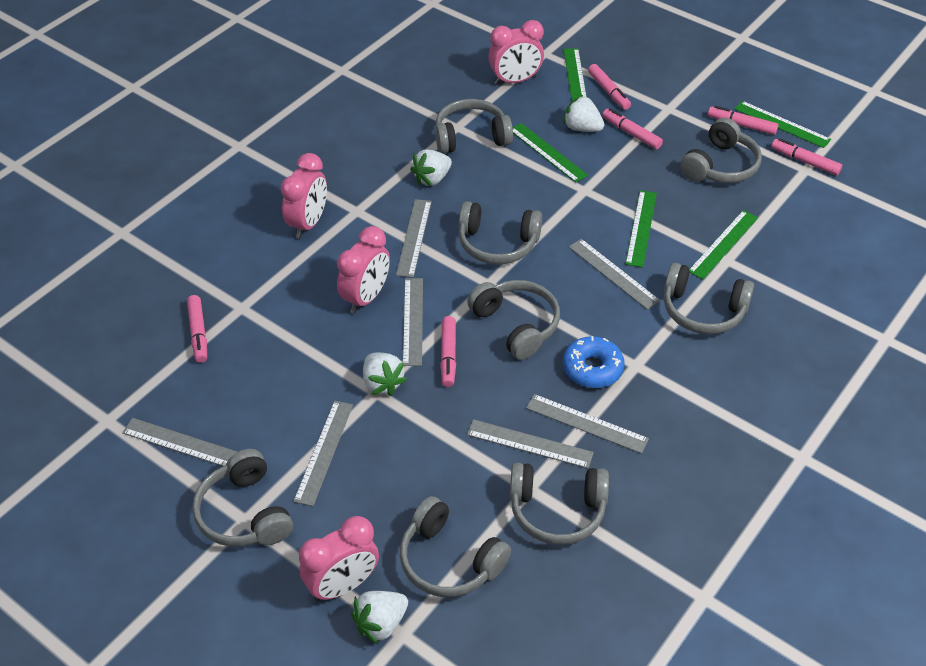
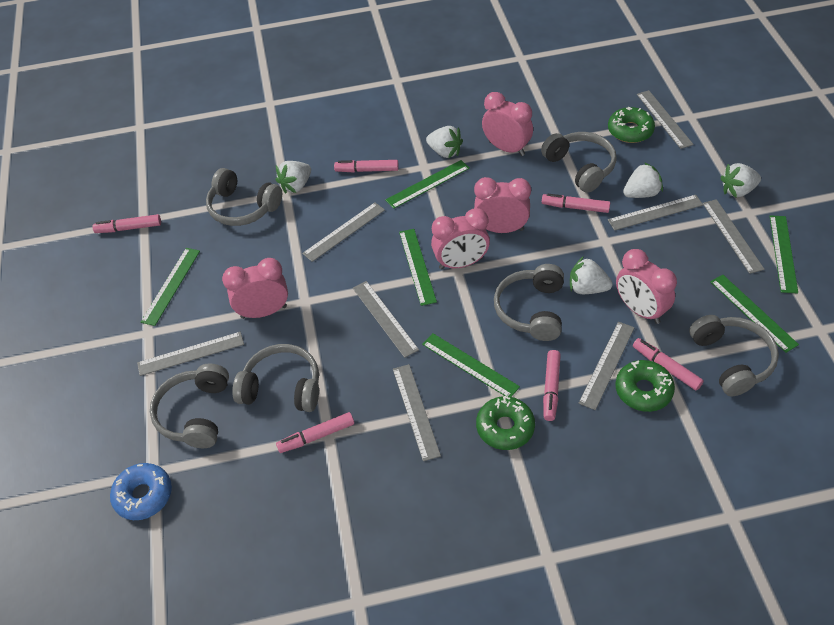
green donut: none = 0 -> [476,396,535,450] [608,107,655,143] [615,360,675,412] = 3
green ruler: [513,123,588,182] [563,48,587,101] [625,190,657,267] [689,210,758,279] [734,101,831,148] = 5 -> [141,248,200,326] [385,160,470,209] [399,229,437,306] [422,333,520,397] [710,275,799,353] [770,215,798,294] = 6
grey headphones: [192,449,293,547] [400,496,511,597] [435,99,513,154] [459,201,542,264] [467,280,560,360] [510,463,609,545] [664,263,754,334] [680,118,762,183] = 8 -> [150,363,229,448] [206,168,282,226] [232,344,319,412] [494,264,564,341] [541,132,617,193] [689,315,779,396] = 6
grey ruler: [122,418,237,466] [293,401,353,506] [396,199,432,278] [403,278,423,366] [467,419,594,468] [526,394,649,454] [569,239,660,310] = 7 -> [137,332,244,376] [302,202,385,262] [353,281,419,358] [393,364,441,461] [579,322,635,410] [608,195,703,231] [637,90,694,149] [702,199,765,274] = 8
pink clock: [281,153,327,239] [299,516,379,602] [337,226,390,313] [488,20,544,85] = 4 -> [222,258,288,319] [431,208,490,270] [474,177,531,233] [482,92,533,156] [616,249,677,324] = 5
white strawberry: [351,591,408,645] [363,353,407,396] [410,149,452,186] [563,95,605,132] = 4 -> [276,161,311,193] [426,126,463,158] [570,256,613,294] [623,162,663,198] [720,163,761,198] = 5

